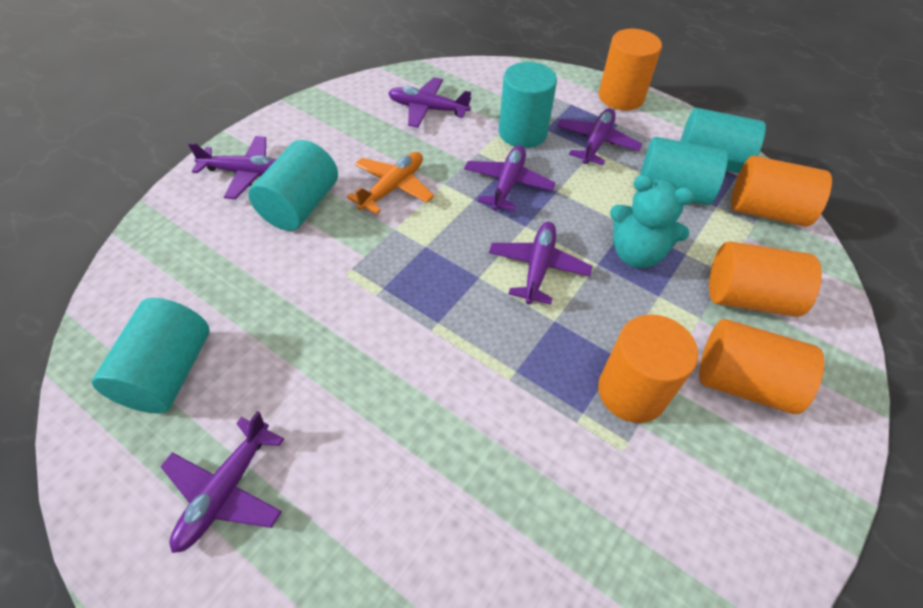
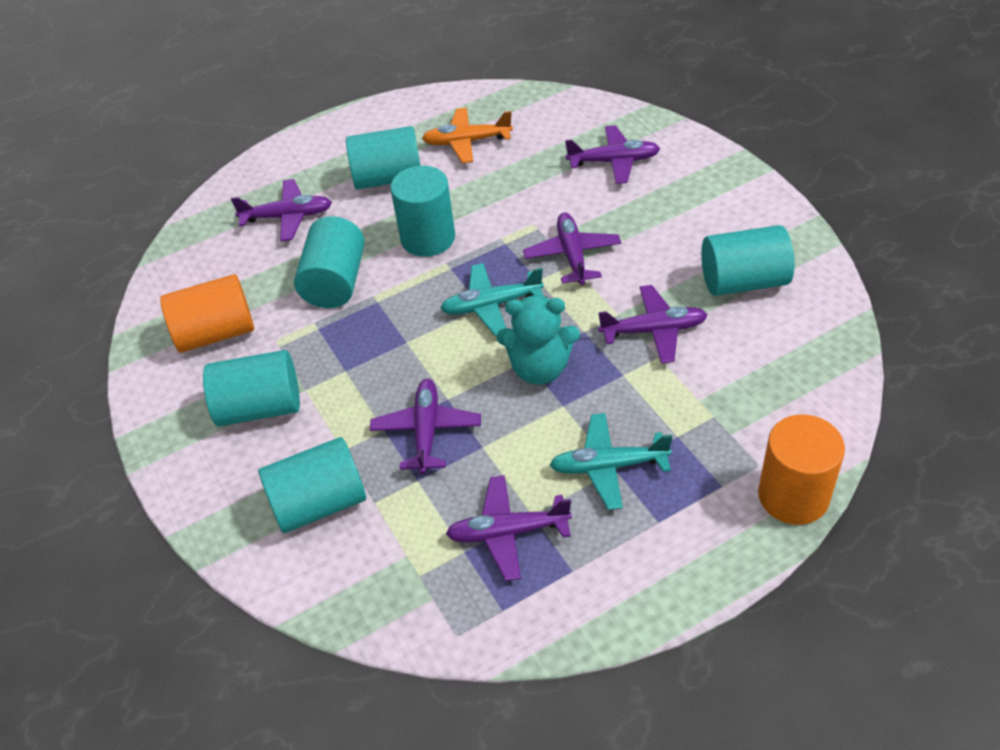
orange cylinder: [598,314,698,423] [599,29,662,111] [699,319,824,414] [709,241,822,317] [731,156,832,227] = 5 -> [160,274,254,353] [758,415,845,525] = 2
turquoise cylinder: [92,298,210,414] [248,140,338,231] [499,62,557,148] [640,137,728,205] [680,108,766,173] = 5 -> [203,350,300,426] [258,437,366,533] [294,216,365,308] [346,126,420,190] [390,166,455,257] [701,225,794,296] = 6
turquoise plane: none = 0 -> [440,263,544,336] [550,413,673,510] = 2

